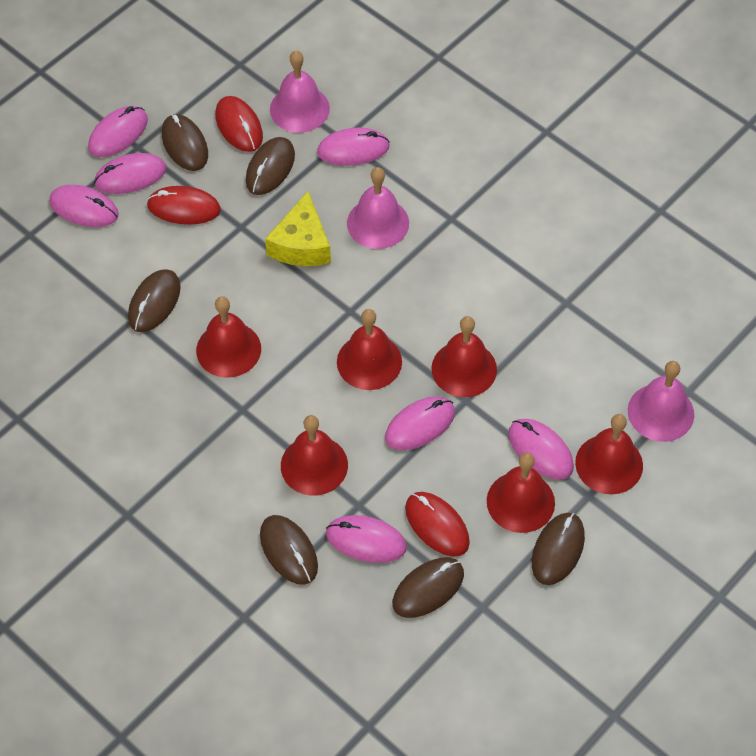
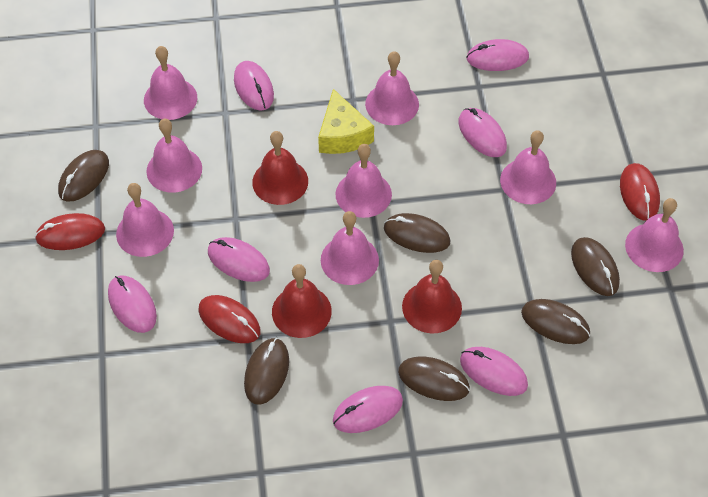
pink bell: [270,51,330,133] [347,167,409,249] [628,361,694,442] = 3 -> [116,183,174,257] [144,46,197,120] [146,119,202,193] [321,211,379,285] [335,144,392,218] [365,51,419,125] [500,130,556,204] [625,198,684,272] = 8
red bell: [196,296,261,378] [281,415,348,496] [337,309,402,390] [431,316,497,397] [487,453,555,533] [575,414,643,494] = 6 -> [252,131,308,205] [272,264,332,338] [402,260,462,334] = 3

